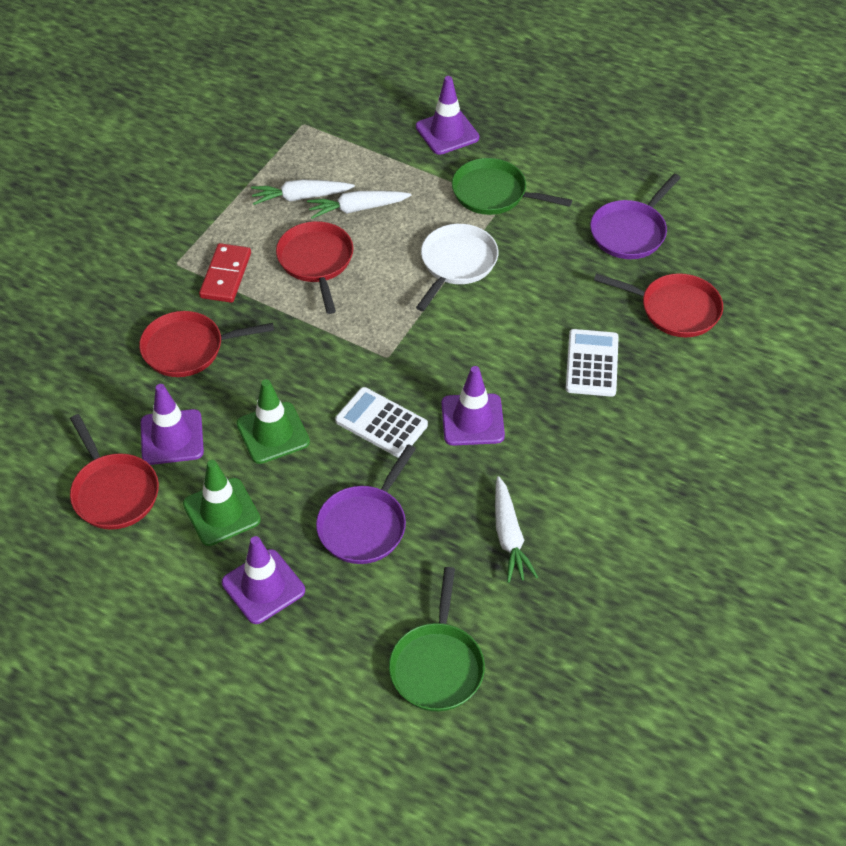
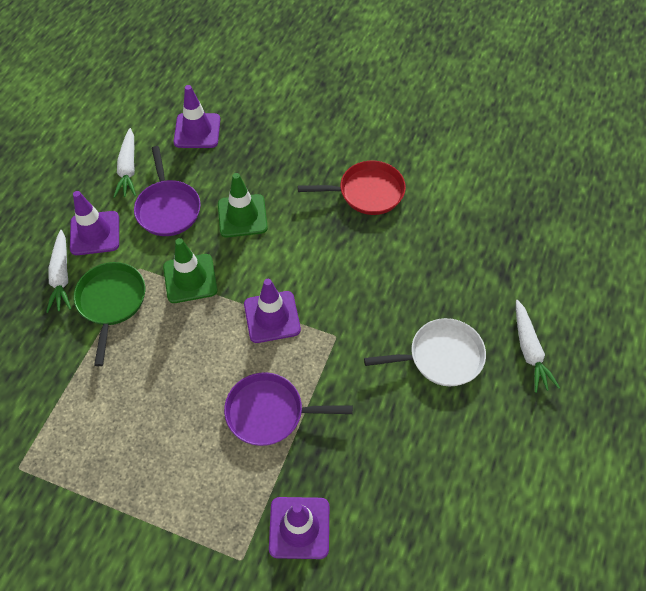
green pan: [389,567,485,711] [452,158,572,215] = 2 -> [74,262,145,366] = 1
red domino: [199,243,251,303] = 1 -> none = 0
red pan: [70,414,159,530] [139,311,274,377] [276,221,353,314] [594,273,723,337] = 4 -> [298,161,406,215] = 1
white calculator: [335,387,428,458] [566,329,619,397] = 2 -> none = 0

